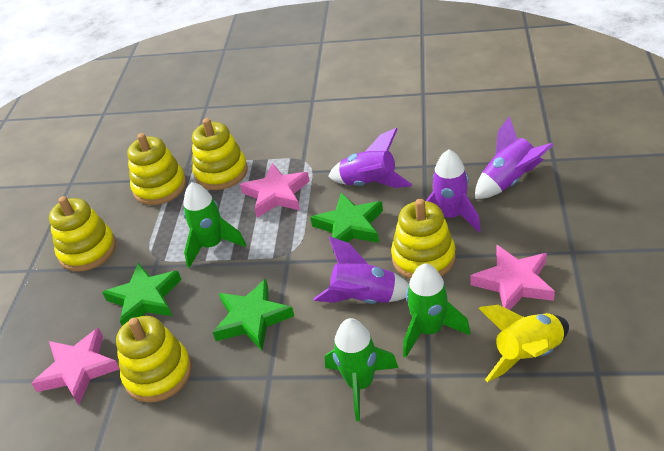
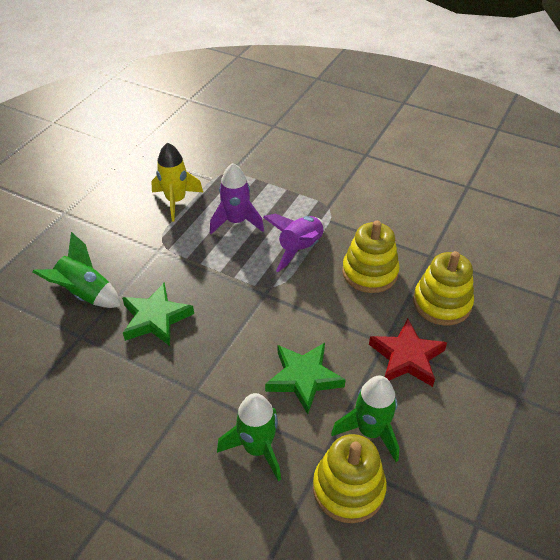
green star: [102,263,182,326] [212,279,294,350] [310,193,383,253] = 3 -> [122,283,194,346] [265,343,346,414] = 2
pink star: [31,328,119,405] [240,163,310,218] [470,245,555,310] = 3 -> none = 0
purple rocket: [314,237,409,304] [328,128,412,188] [426,149,481,232] [475,116,554,199] = 4 -> [210,163,264,234] [263,214,325,272] = 2
red star: none = 0 -> [369,319,447,387] = 1
yellow stacking toy: [49,196,116,272] [116,316,192,402] [127,133,186,205] [192,118,248,190] [391,199,456,279] = 5 -> [313,434,387,523] [342,221,400,293] [413,251,474,326] = 3

